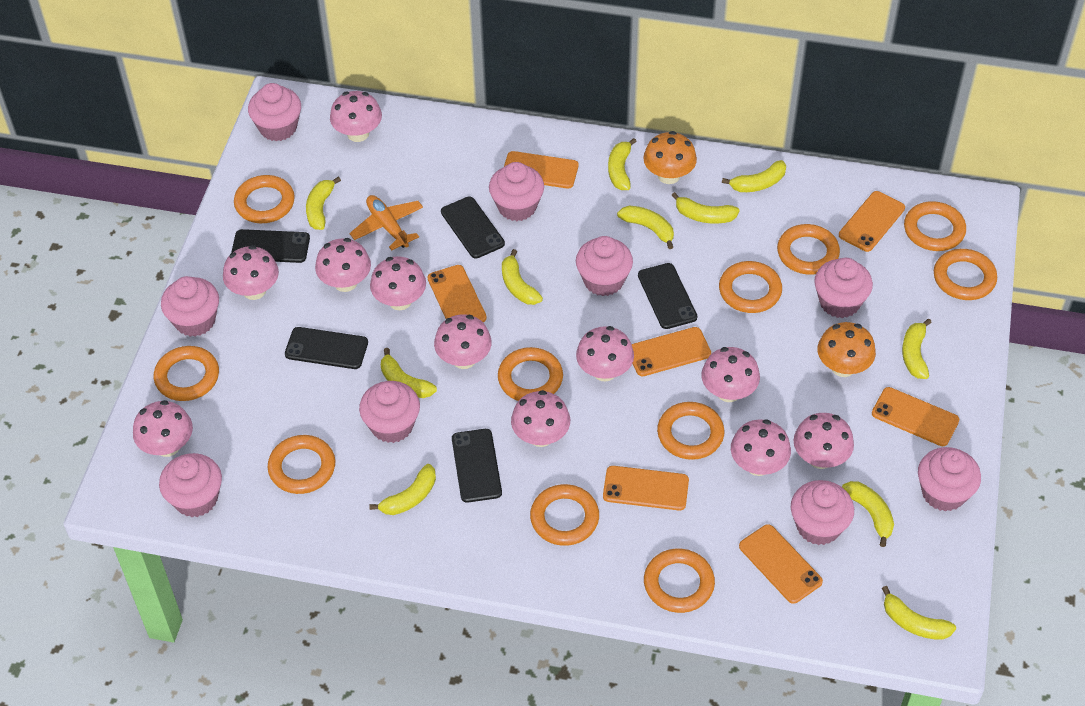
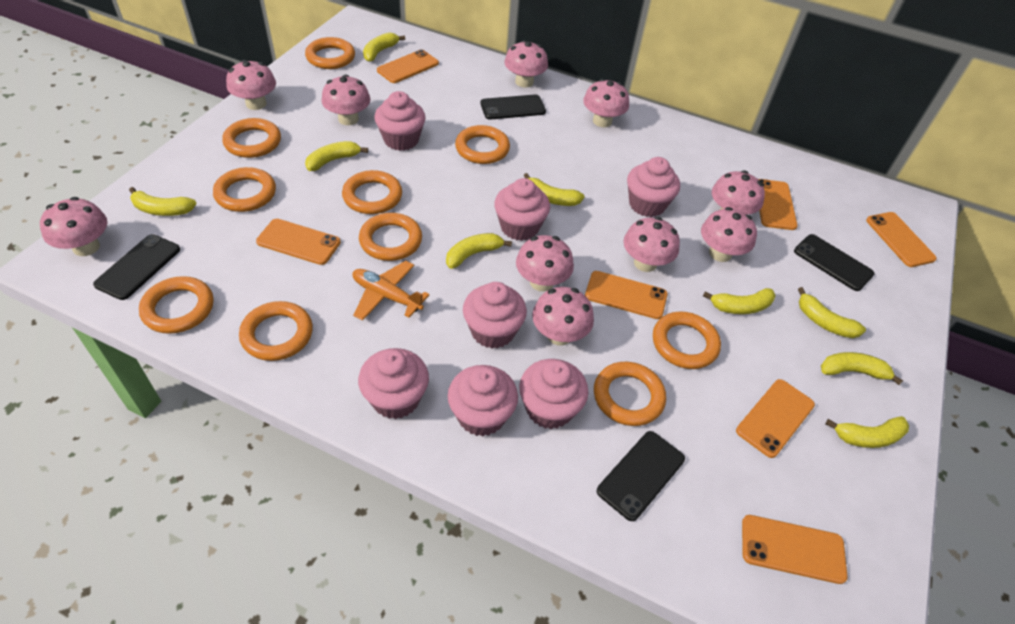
black phone: [231,229,310,263] [285,327,368,369] [441,197,505,258] [452,429,502,503] [638,263,697,329] = 5 -> [93,234,180,300] [480,94,546,120] [597,431,685,521] [794,234,874,291] = 4
orange mushroom: [643,131,697,184] [818,322,876,377] = 2 -> none = 0
orange ring: [154,346,219,401] [234,175,295,223] [267,435,335,494] [498,347,563,401] [530,484,599,546] [644,549,715,613] [657,402,724,460] [719,261,782,313] [777,224,840,275] [904,201,966,251] [934,249,997,300] = 11 -> [139,276,213,334] [213,167,276,212] [222,118,281,158] [239,301,313,361] [305,37,355,69] [342,170,402,214] [359,213,422,261] [455,125,510,164] [594,362,666,426] [653,311,721,369] = 10
pink cupcake: [159,453,222,517] [161,276,219,337] [248,83,301,141] [359,381,420,443] [489,162,544,221] [576,236,633,296] [791,480,854,545] [814,258,873,318] [918,447,981,512] = 9 -> [358,348,429,419] [374,91,426,151] [448,365,518,436] [463,282,527,349] [494,178,550,241] [519,359,589,429] [627,157,680,217] = 7
pink mushroom: [133,400,193,457] [223,245,279,300] [315,238,371,292] [330,91,382,142] [370,256,426,310] [434,314,492,369] [511,390,570,447] [576,326,634,381] [701,347,760,402] [731,419,791,476] [794,413,854,469] = 11 -> [40,197,107,256] [226,60,276,110] [322,74,370,125] [504,40,548,88] [516,235,574,292] [532,287,594,346] [583,79,629,127] [623,217,680,272] [701,207,757,262] [712,170,765,215] = 10
yellow banana: [306,176,341,230] [369,464,436,515] [381,348,437,398] [502,249,543,305] [608,138,637,190] [617,206,674,249] [671,192,739,224] [722,160,786,192] [842,481,894,547] [882,586,956,640] [902,319,932,379] = 11 -> [129,187,197,216] [305,141,368,171] [363,32,405,62] [446,233,512,269] [524,173,585,206] [703,288,776,314] [798,287,866,338] [821,352,903,385] [825,416,909,448] = 9

